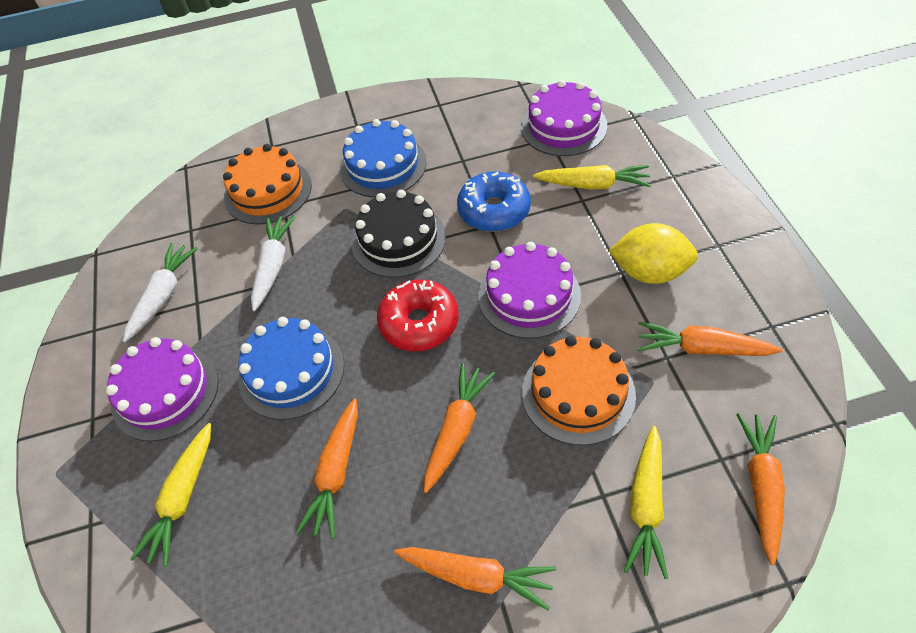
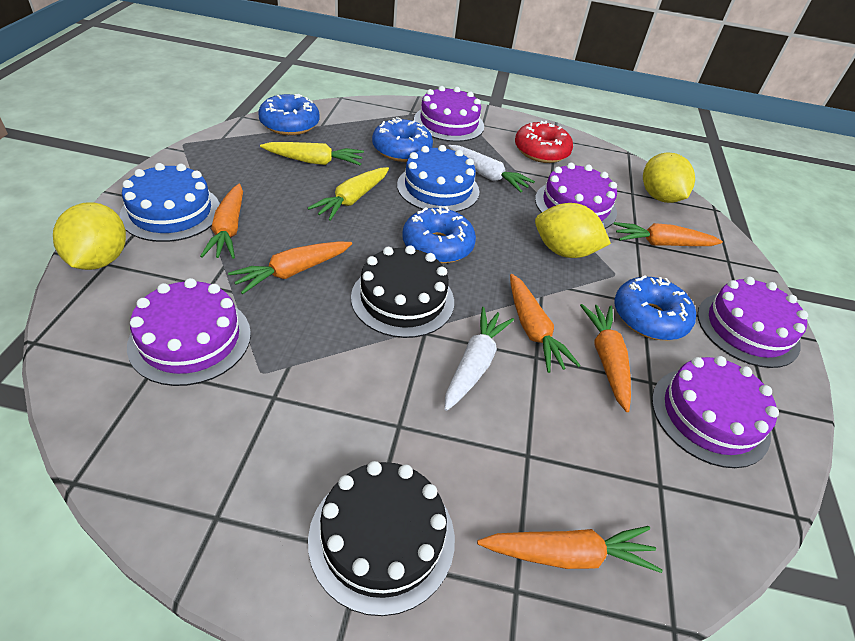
black cake: [352,190,446,278] = 1 -> [308,461,455,616] [351,245,454,338] = 2
blue donut: [457,171,531,232] = 1 -> [258,94,320,135] [372,117,433,162] [402,207,476,263] [614,275,696,340] = 4
orange cake: [223,144,312,224] [522,336,636,445] = 2 -> none = 0
orange carrot: [296,398,358,539] [394,547,556,611] [424,363,495,493] [638,322,782,356] [736,413,785,565] = 5 -> [200,184,243,259] [228,241,352,294] [477,526,663,573] [510,274,580,373] [580,304,631,412] [614,222,723,246] = 6
purple cake: [106,337,219,442] [478,242,581,339] [521,80,607,156] = 3 -> [127,278,251,386] [414,86,484,142] [535,162,617,229] [652,356,779,468] [697,277,808,368] = 5
yellow carrot: [130,423,211,567] [533,165,651,189] [624,426,668,579] = 3 -> [260,142,364,166] [308,167,389,221] = 2
yellow lemon: [609,223,698,284] = 1 -> [53,202,126,270] [535,203,611,258] [643,152,695,203] = 3

